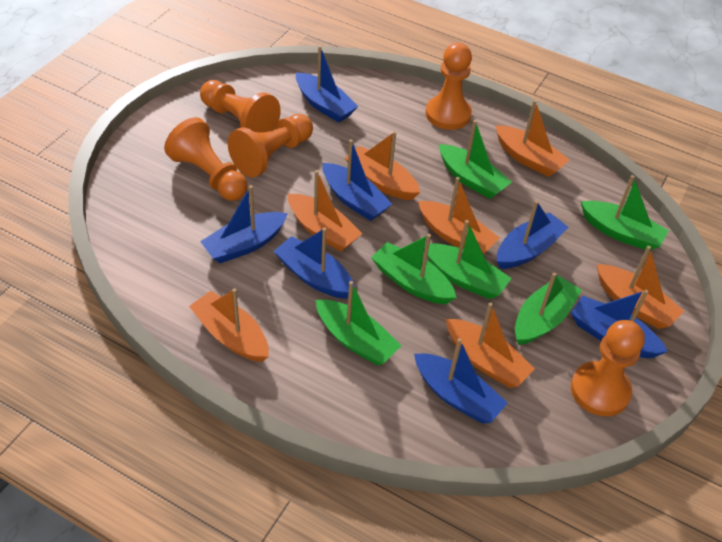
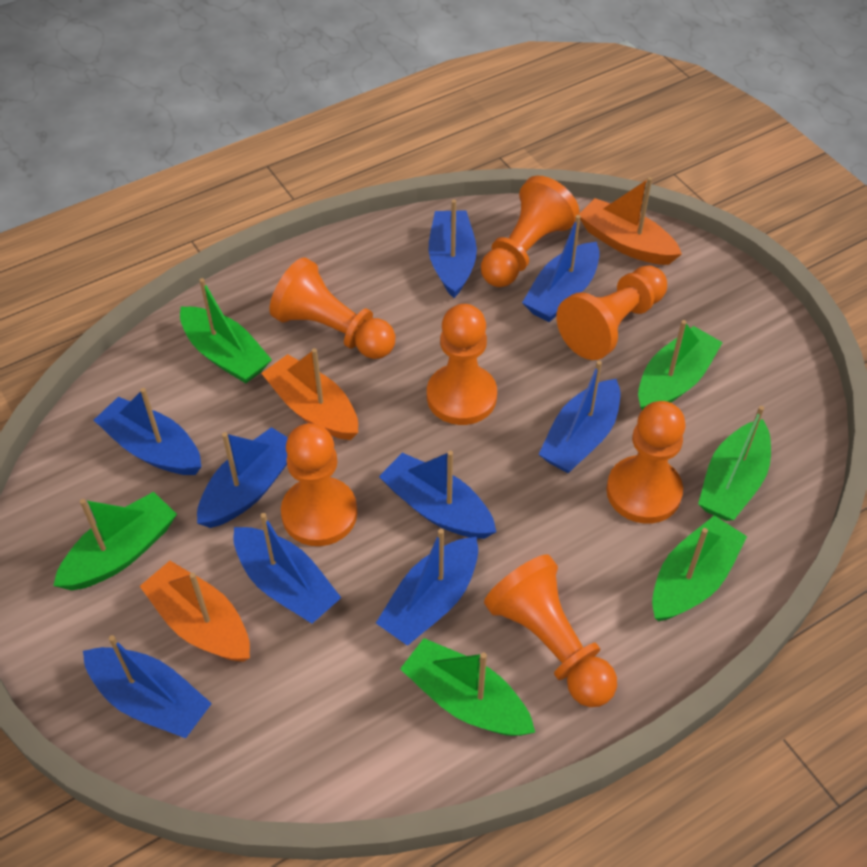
blue boat: [200,185,288,263] [274,227,355,299] [296,46,358,122] [323,139,392,221] [414,338,508,423] [497,200,568,269] [571,290,668,358] = 7 -> [83,635,212,738] [94,388,201,475] [197,427,288,528] [234,513,341,623] [376,529,478,646] [379,451,496,539] [429,199,477,298] [522,215,600,322] [538,361,620,473] = 9
orange boat: [189,288,269,362] [288,170,363,252] [345,131,420,200] [418,177,500,254] [446,302,535,388] [495,100,569,177] [597,246,684,329] = 7 -> [140,561,250,662] [261,348,358,440] [579,177,682,265] = 3
orange pawn: [164,117,248,201] [200,80,281,133] [228,114,313,178] [425,43,472,130] [571,320,645,416] = 5 -> [270,257,395,359] [281,423,357,546] [427,304,497,425] [481,176,579,287] [484,555,617,707] [557,265,667,360] [606,401,686,524] = 7

